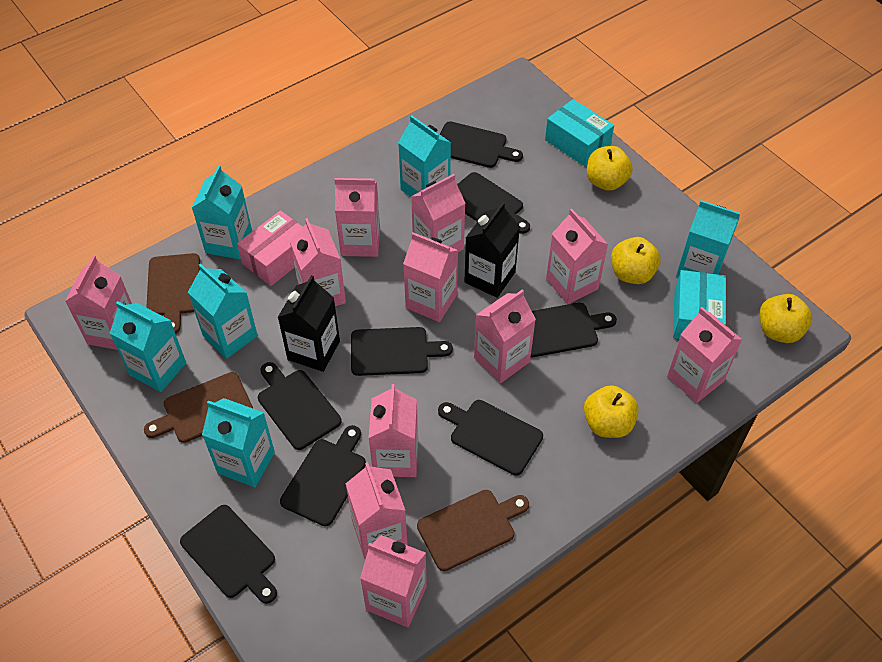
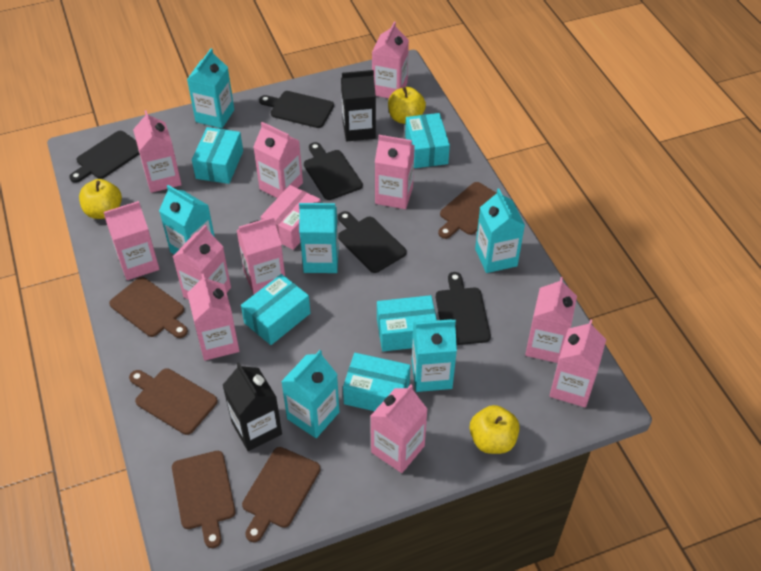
black cutting board: [180,505,277,604] [258,362,342,450] [280,425,366,526] [351,327,453,376] [438,400,543,476] [440,121,523,168] [457,172,530,234] [531,303,617,358] = 8 -> [69,131,139,183] [259,91,334,128] [304,142,363,200] [338,211,407,273] [436,272,491,345] = 5
brown cutting board: [144,372,253,443] [146,253,200,334] [417,490,529,571] = 3 -> [109,277,188,338] [129,368,218,435] [172,451,235,548] [242,447,321,542] [438,182,496,239] = 5
turquoise box: [545,99,614,167] [673,270,726,339] = 2 -> [192,127,243,184] [241,274,310,345] [343,353,411,411] [377,295,437,351] [405,113,450,168] = 5
yellow apple: [584,385,639,438] [587,146,633,191] [611,237,660,284] [759,294,812,343] = 4 -> [79,179,122,219] [388,87,426,124] [470,405,520,454] = 3

